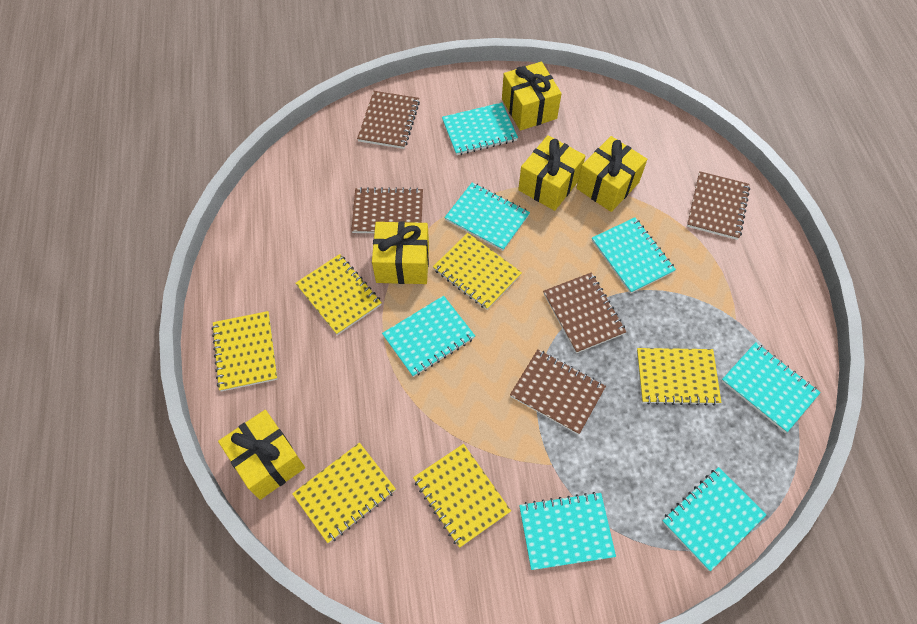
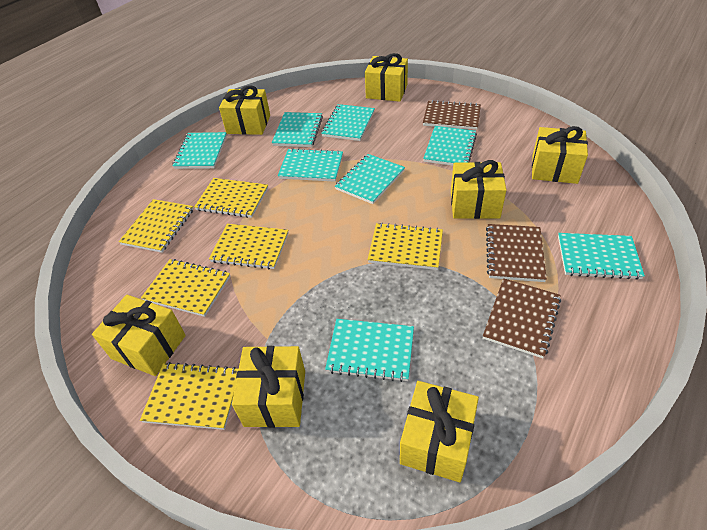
brown notebook: [351,187,423,233] [357,91,420,149] [510,350,606,435] [543,272,626,353] [687,171,750,240] = 5 -> [423,100,481,130] [483,278,561,358] [486,224,547,282] = 3
turquoise notebook: [382,296,475,377] [442,103,518,155] [444,183,530,251] [519,492,616,570] [592,217,676,294] [662,467,767,571] [722,342,821,433] = 7 -> [172,132,227,169] [272,112,323,147] [278,148,343,182] [321,104,375,141] [325,319,414,382] [335,154,405,204] [423,126,477,166] [558,233,645,280] = 8
yellow gift: [218,410,305,500] [372,221,429,284] [502,62,562,131] [518,135,585,211] [576,136,647,212] = 5 -> [92,295,186,376] [219,85,270,135] [232,346,305,428] [365,53,408,102] [400,381,479,482] [451,160,506,219] [532,126,588,184] = 7

